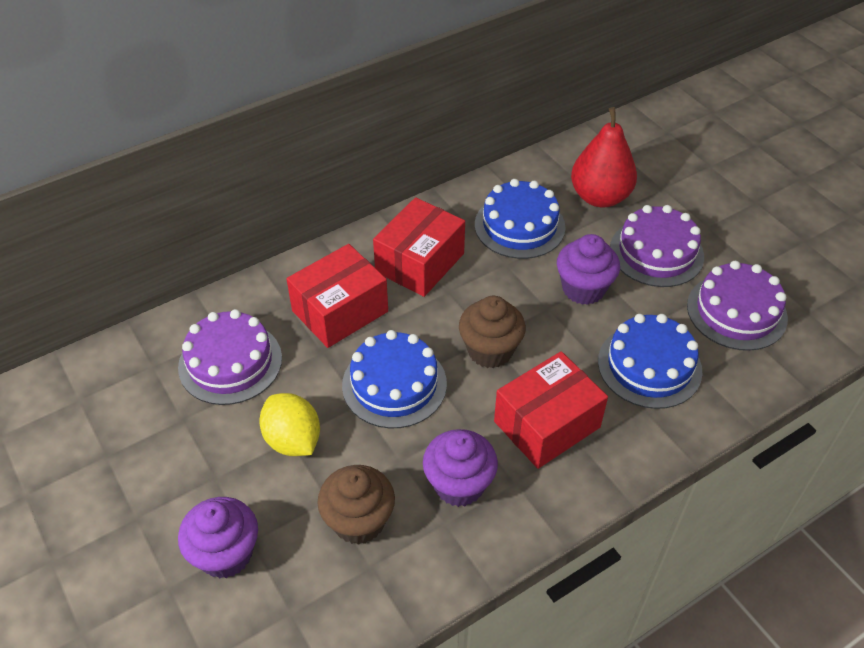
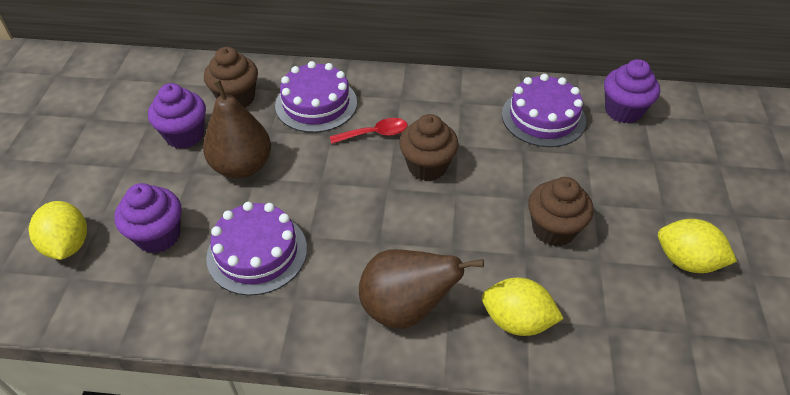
blue cake: [342,330,447,428] [475,179,565,259] [598,314,702,409] = 3 -> none = 0
brown cupcake: [317,465,395,545] [459,296,526,368] = 2 -> [204,47,258,108] [399,114,459,181] [528,177,594,247] = 3
brown pear: none = 0 -> [203,79,271,179] [359,249,484,329] = 2
red box: [286,244,388,348] [373,197,465,297] [494,351,608,469] = 3 -> none = 0
red pear: [571,107,637,208] = 1 -> none = 0
red spoon: none = 0 -> [330,118,408,144] = 1
yellow lemon: [259,393,320,456] = 1 -> [29,201,87,260] [482,278,564,336] [658,219,737,273] = 3

